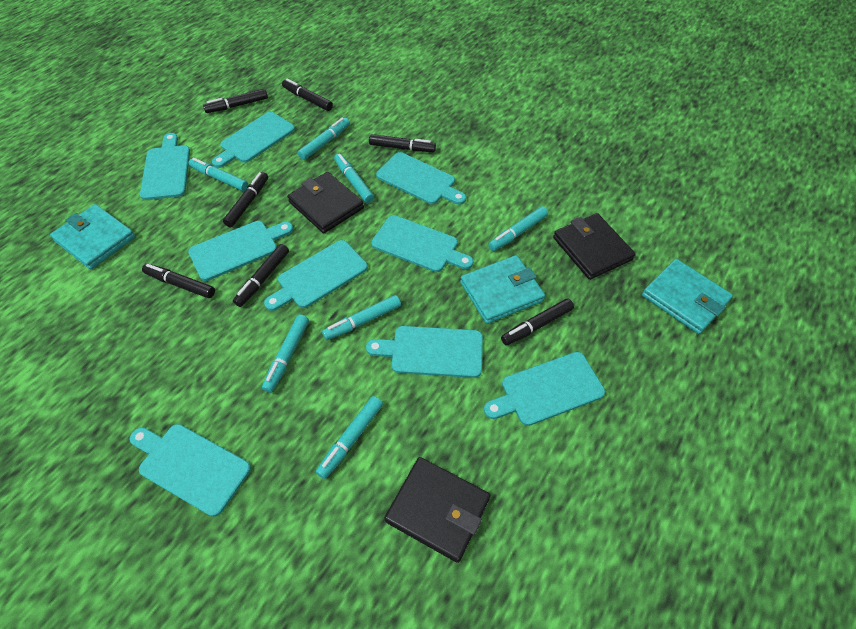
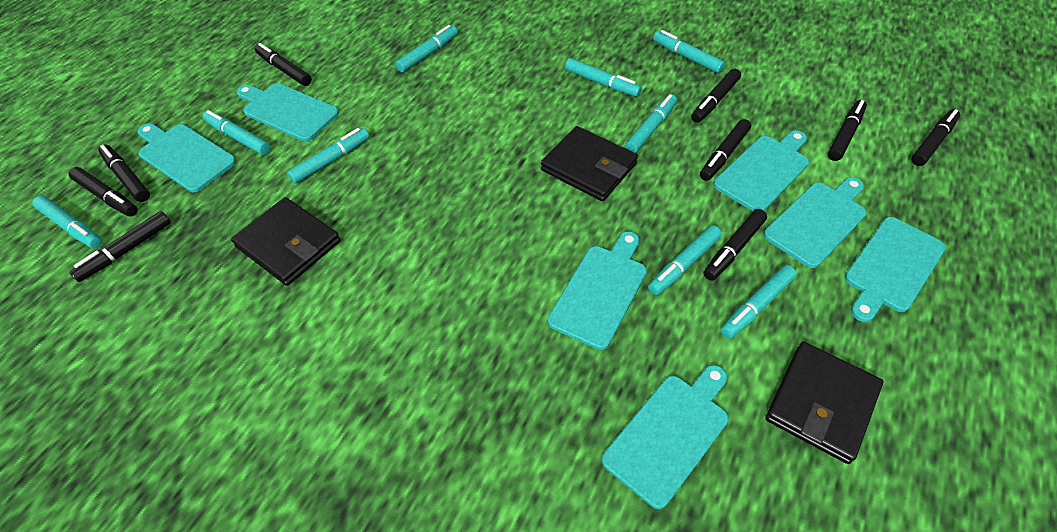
black marker: [142,263,215,298] [203,89,268,113] [223,172,268,227] [233,244,289,307] [282,79,333,111] [369,134,436,152] [501,298,574,345] = 7 -> [69,167,138,217] [69,211,171,282] [98,145,150,202] [255,43,312,86] [691,69,741,123] [700,119,751,181] [704,209,767,281] [828,100,867,161] [911,109,960,166] = 9
turquoise cutting board: [129,424,251,517] [140,133,190,200] [188,221,293,281] [212,112,295,168] [264,240,368,311] [366,326,483,378] [371,215,474,272] [376,152,466,205] [484,352,605,426] = 9 -> [138,123,236,192] [236,83,339,141] [548,231,647,350] [602,365,729,509] [713,130,809,211] [764,177,867,268] [845,217,946,322] = 7
turquoise marker: [188,158,249,191] [262,315,309,393] [298,117,350,160] [316,396,383,479] [322,295,401,340] [334,154,374,203] [488,206,548,251] = 7 -> [32,196,102,249] [203,110,270,155] [287,128,369,184] [395,25,458,72] [565,58,641,97] [625,94,677,153] [648,225,722,295] [653,30,725,73] [720,265,797,339] = 9
turquoise wallet: [50,204,136,269] [460,255,545,324] [642,259,733,334] = 3 -> none = 0

